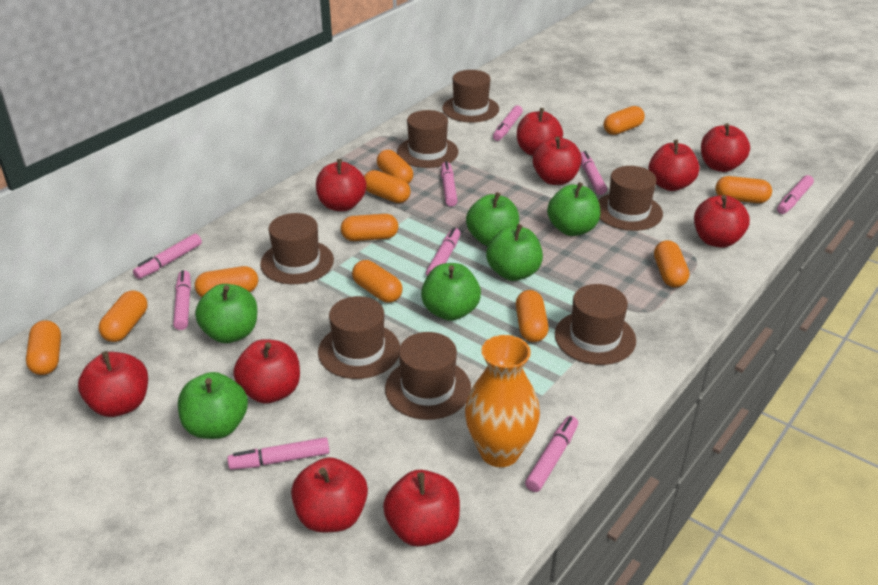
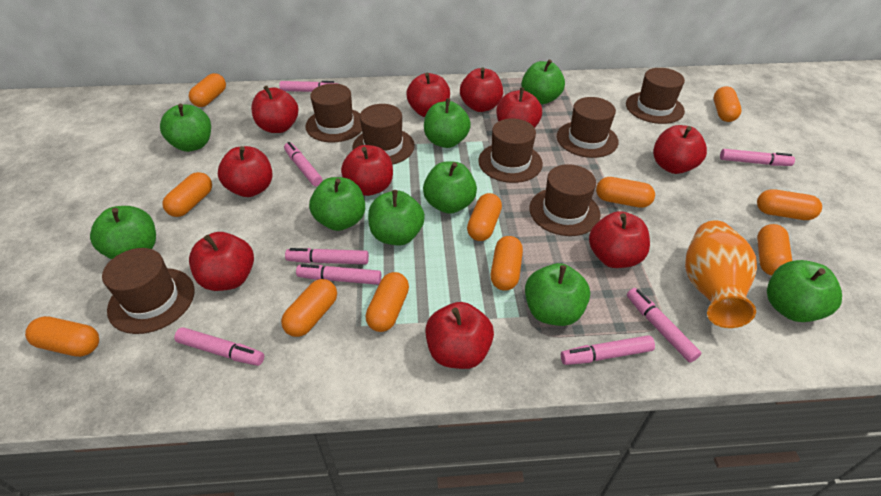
green apple: [178,372,248,439] [195,284,257,343] [421,263,481,321] [466,192,519,246] [486,224,543,281] [547,182,600,236] = 6 -> [90,206,156,259] [160,104,211,152] [309,177,365,231] [368,190,425,245] [423,161,477,214] [424,98,471,148] [522,59,565,104] [525,263,590,326] [767,260,842,322] = 9
pink marker: [133,234,202,279] [173,270,191,330] [227,437,329,470] [426,228,461,276] [441,161,457,207] [493,106,523,141] [525,416,578,492] [581,151,607,195] [777,175,814,214] = 9 -> [174,327,264,366] [279,81,338,92] [284,142,322,186] [285,248,369,264] [296,264,381,285] [561,335,655,365] [627,288,701,363] [720,149,795,166] = 8

